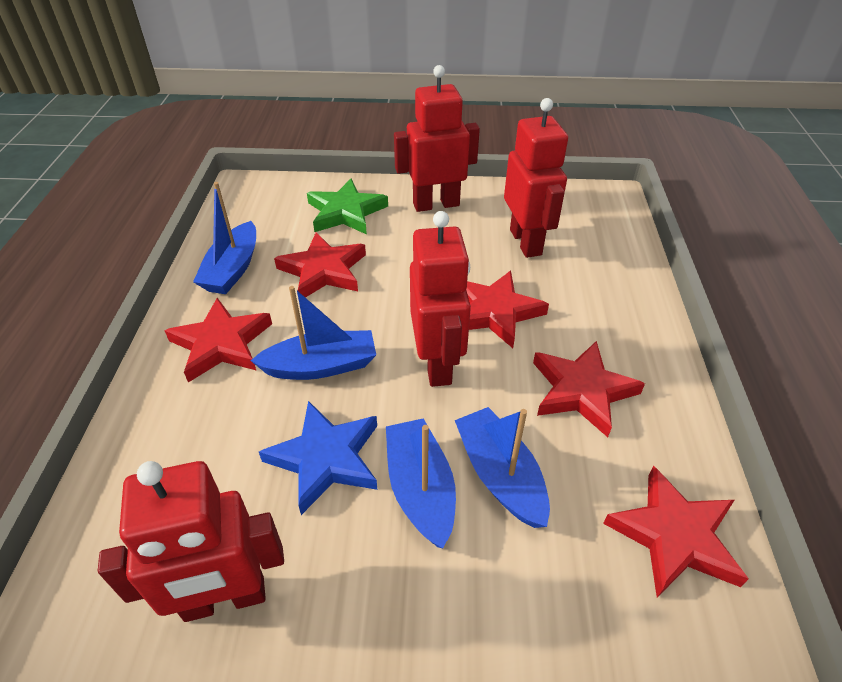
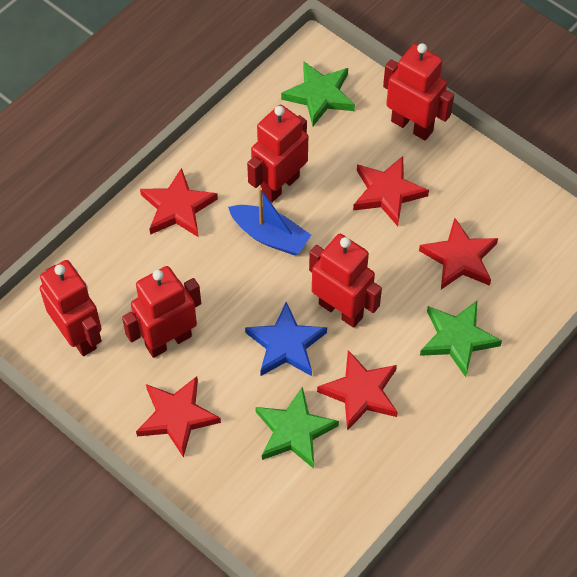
blue boat: [193,182,256,294] [251,286,376,380] [386,418,456,548] [455,407,550,528] = 4 -> [228,187,311,255] = 1
green star: [307,179,388,235] = 1 -> [255,386,339,469] [281,61,355,126] [420,301,502,377] = 3
red robot: [98,461,284,622] [394,65,480,212] [410,211,471,387] [504,98,568,258] = 4 -> [40,260,102,356] [122,266,201,358] [247,105,308,203] [309,234,382,328] [383,43,454,140] = 5

